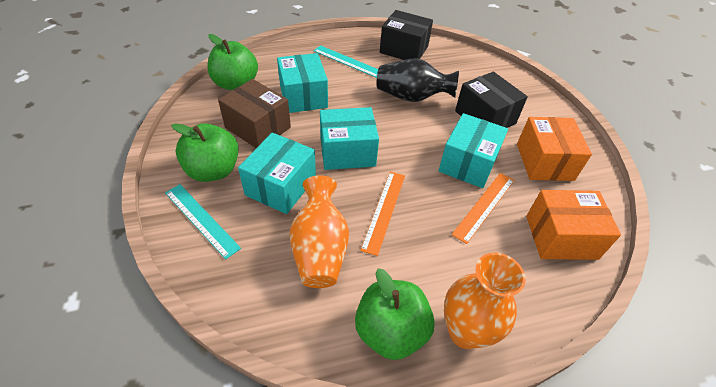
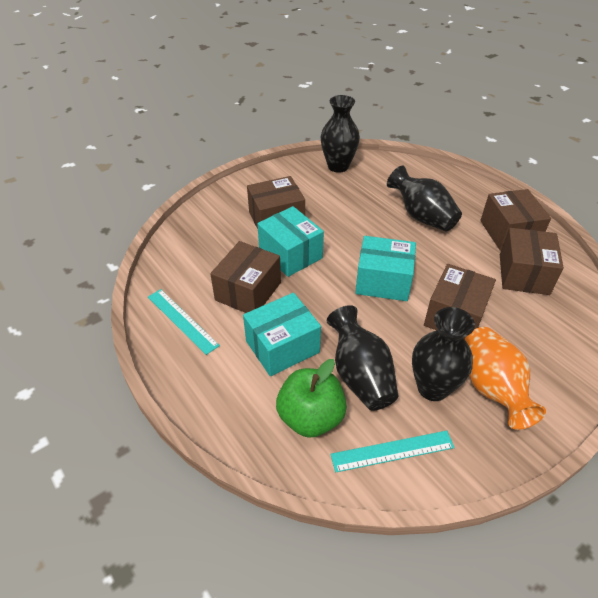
black box: [380,10,433,60] [455,72,528,128] = 2 -> none = 0
black vase: [377,59,459,102] = 1 -> [321,95,360,173] [327,305,398,411] [387,166,462,231] [412,307,475,401] = 4
brown box: [218,79,291,148] = 1 -> [210,241,281,313] [247,176,305,229] [424,264,496,340] [480,189,551,251] [500,228,564,295] = 5
green apple: [171,123,239,182] [207,34,258,90] [355,268,435,360] = 3 -> [276,359,347,438] = 1
orange box: [517,117,592,181] [526,190,621,260] = 2 -> none = 0
orange ruler: [360,172,405,256] [452,173,514,244] = 2 -> none = 0
orange vase: [289,175,349,288] [444,253,526,349] = 2 -> [465,327,546,430] = 1
turquoise box: [238,133,316,214] [277,53,328,113] [320,107,379,170] [439,113,508,188] = 4 -> [243,293,321,376] [257,206,324,277] [355,236,416,301] = 3

